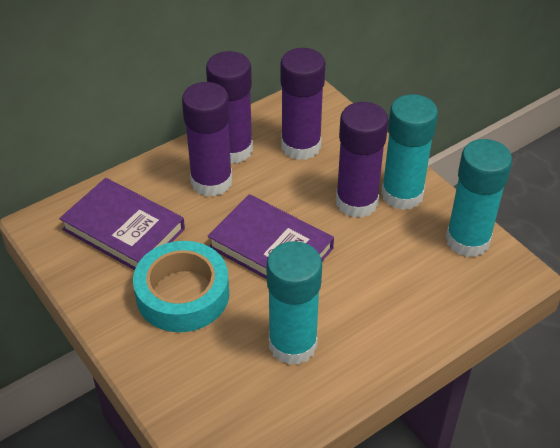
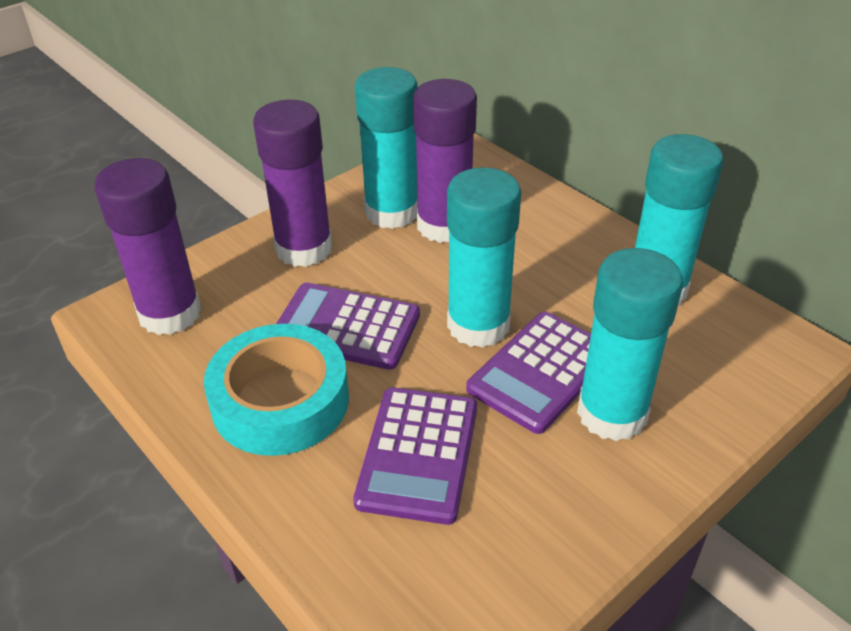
purple book: [59,178,185,270] [208,194,334,279] = 2 -> none = 0
purple calculator: none = 0 -> [276,283,420,370] [353,387,477,525] [466,312,591,434] = 3
purple glue stick: [182,82,232,197] [206,51,253,164] [280,48,325,160] [336,102,388,218] = 4 -> [94,158,202,335] [253,100,333,267] [413,79,477,243] = 3
turquoise glue stick: [266,241,322,365] [381,94,438,210] [446,139,512,257] = 3 -> [355,67,418,229] [447,167,521,348] [577,248,683,441] [635,134,723,305] = 4

